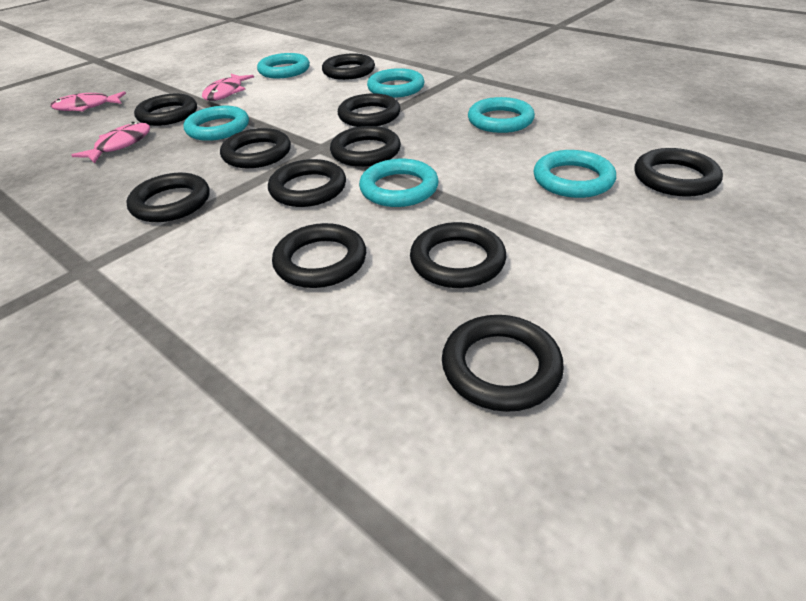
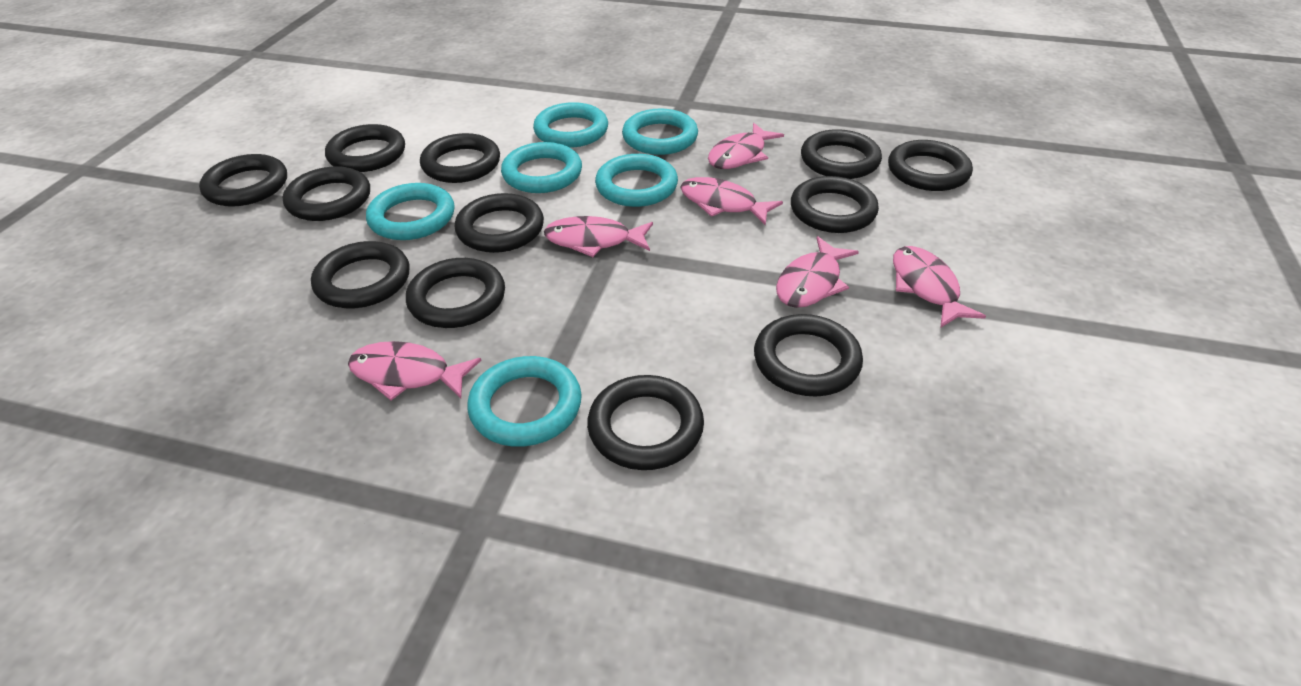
black ring: [126,173,209,222] [134,94,197,126] [220,128,291,168] [268,159,346,207] [272,223,366,288] [322,53,375,80] [330,126,401,167] [338,93,401,127] [410,222,507,288] [442,315,564,412] [635,148,723,197] = 11 -> [199,154,287,207] [283,166,370,221] [311,241,410,308] [325,124,405,172] [406,258,505,328] [420,133,500,183] [455,193,544,253] [587,375,704,470] [754,314,863,397] [791,176,879,233] [801,129,882,179] [888,140,973,191] = 12
pink fish: [50,91,126,111] [71,122,150,164] [202,74,254,101] = 3 -> [348,341,482,401] [544,216,653,257] [680,177,783,225] [708,123,784,169] [776,236,859,308] [893,246,986,328] = 6

